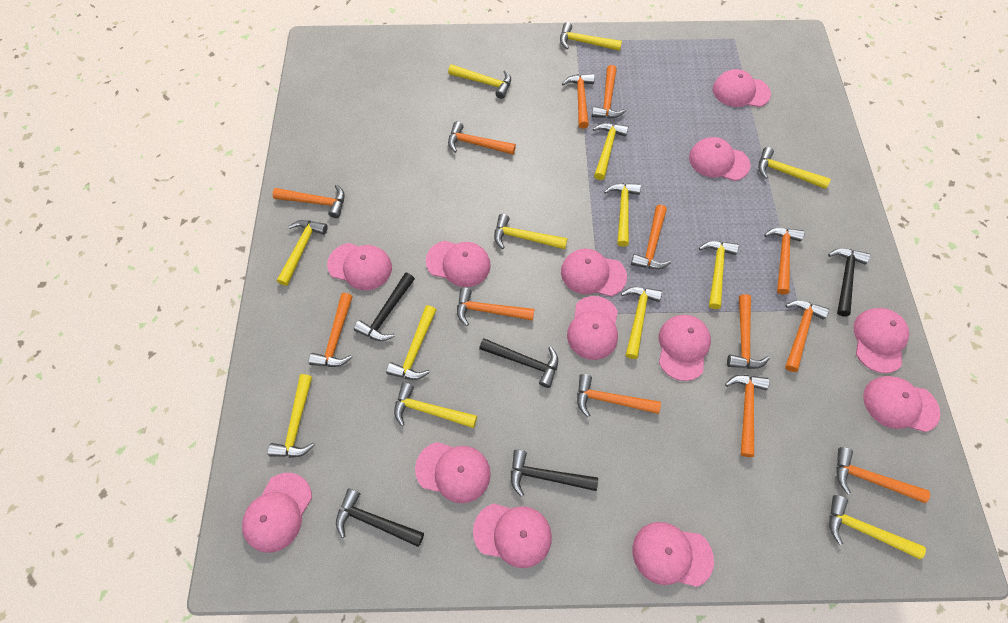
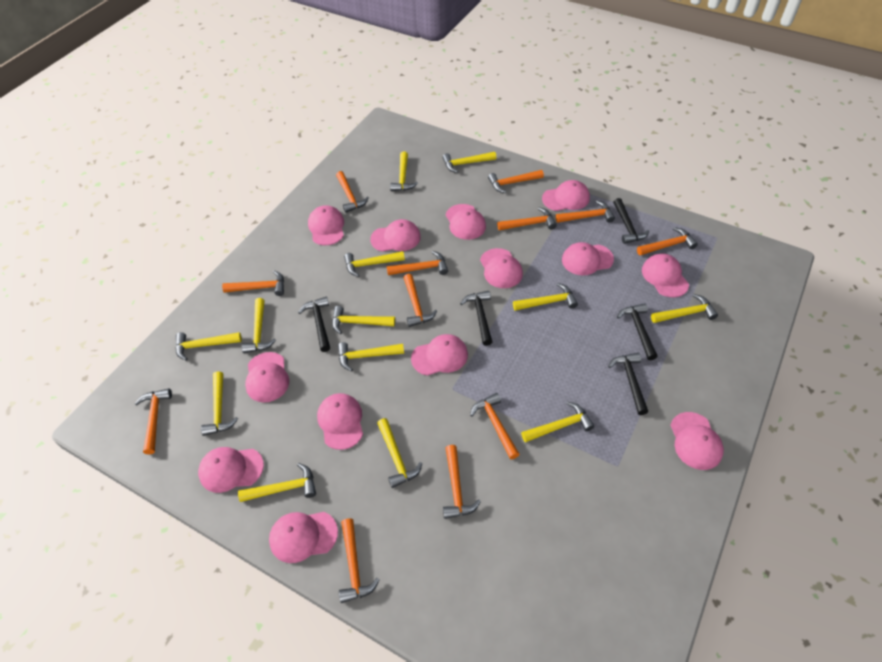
orange hammer: [273,184,345,218] [309,293,353,367] [448,121,516,155] [457,287,534,326] [562,74,595,129] [577,374,661,417] [592,65,626,118] [631,205,671,269] [725,375,770,457] [727,294,770,369] [764,228,804,295] [785,300,829,372] [836,447,930,503] = 13 -> [134,388,172,454] [222,270,284,296] [336,171,369,213] [339,518,380,603] [387,251,448,275] [404,274,437,327] [443,445,481,519] [470,393,520,459] [488,170,544,193] [497,207,557,230] [556,201,615,223] [637,227,698,255] = 12

